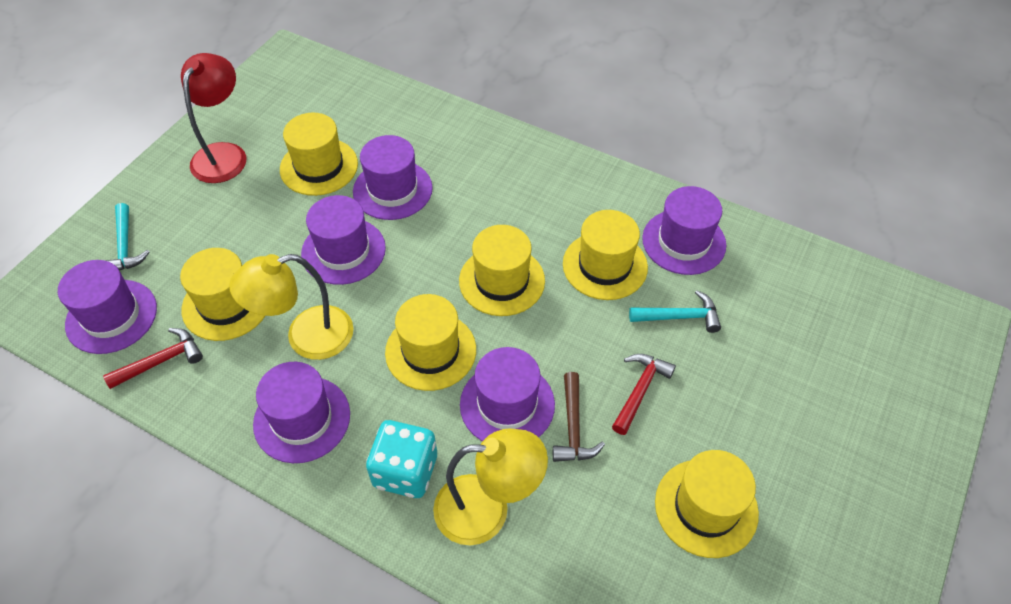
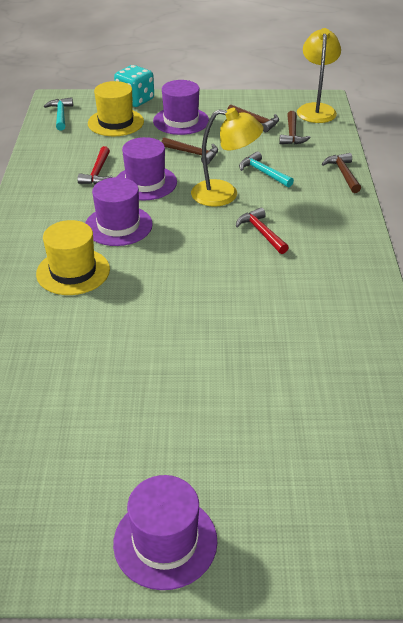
brown hammer: [553,372,605,462] = 1 -> [161,137,218,165] [227,104,279,132] [279,111,311,144] [322,153,361,193] = 4
purple hat: [58,260,157,354] [253,362,350,463] [301,195,386,285] [353,135,433,220] [460,347,555,441] [642,186,726,275] = 6 -> [85,177,153,246] [113,475,217,590] [117,137,177,200] [153,80,209,135] = 4
red lamp: [181,53,246,183] = 1 -> none = 0
yellow hat: [180,248,265,341] [280,113,358,196] [385,294,476,391] [459,225,545,316] [563,210,648,300] [655,450,759,558] = 6 -> [36,220,110,295] [88,81,144,136] = 2

